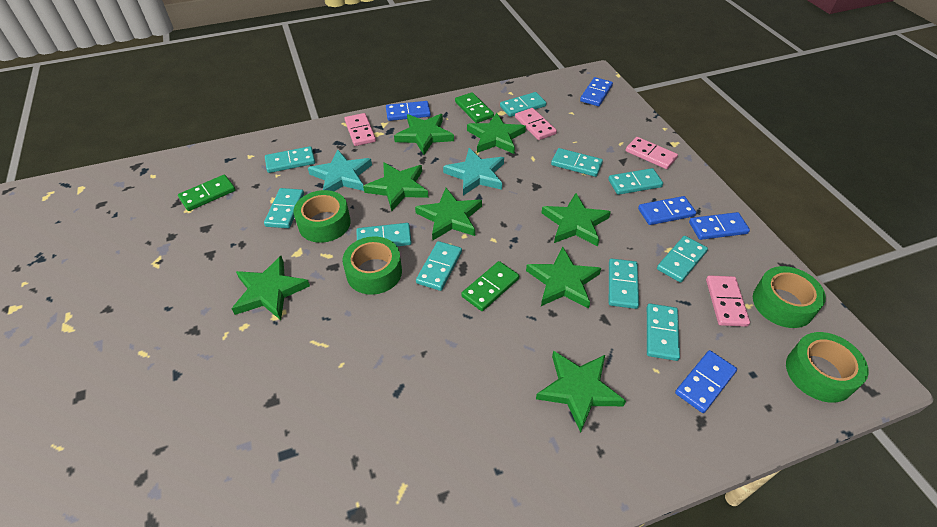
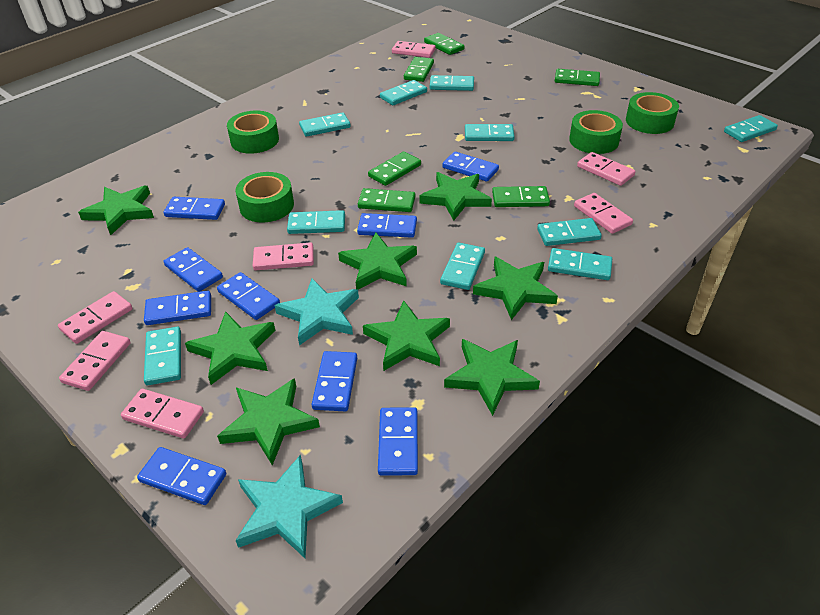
blue domino: [386,101,431,121] [580,77,613,106] [638,196,696,225] [675,350,737,413] [689,212,750,240] = 5 -> [137,447,226,505] [144,290,211,325] [164,197,225,220] [164,247,223,292] [217,272,280,320] [312,351,357,411] [357,213,417,238] [378,407,418,476] [442,151,499,182] = 9
green domino: [178,175,235,211] [455,92,494,123] [461,261,519,311] = 3 -> [358,188,415,212] [368,151,421,186] [404,57,434,82] [424,33,465,55] [492,186,550,207] [555,69,600,86] = 6
pink domino: [345,113,376,146] [515,108,557,140] [626,137,678,169] [706,275,750,327] = 4 -> [58,291,133,344] [59,331,131,391] [121,389,204,438] [253,243,314,270] [392,41,436,58] [574,193,633,234] [577,152,635,186] = 7

